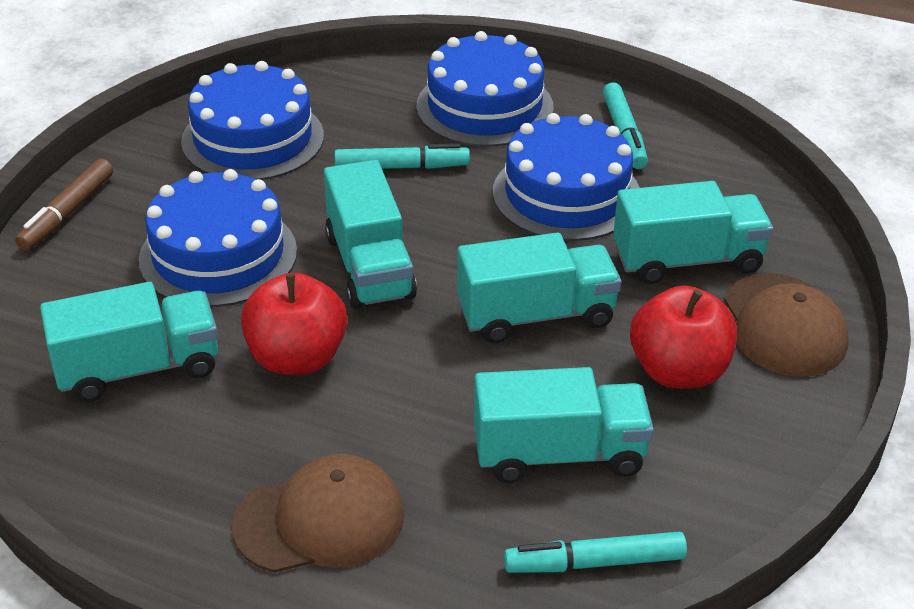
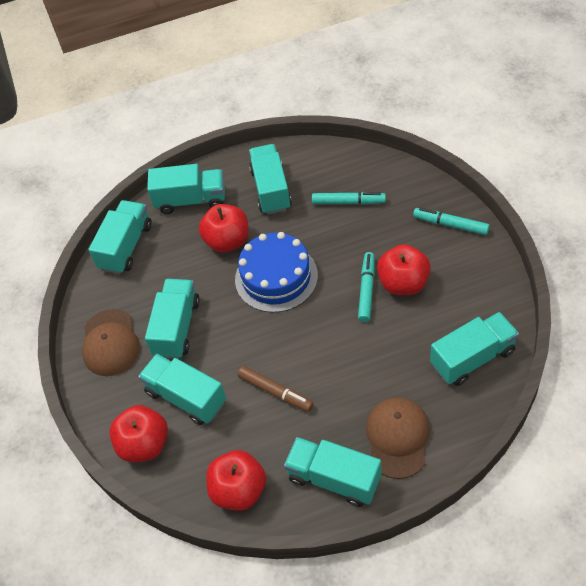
blue cake: [139,169,297,307] [181,61,324,180] [416,31,554,147] [493,113,640,241] = 4 -> [235,232,318,313] = 1
red apple: [241,272,347,375] [630,285,737,388] = 2 -> [109,405,168,462] [199,204,249,253] [206,450,266,511] [377,244,431,295] = 4
turquoise truck: [40,282,218,402] [324,160,417,309] [457,232,621,343] [474,367,654,483] [613,181,773,284] = 5 -> [88,200,152,274] [138,354,226,425] [145,279,200,359] [147,164,225,214] [249,144,292,215] [284,437,382,507] [430,312,519,386] = 7

